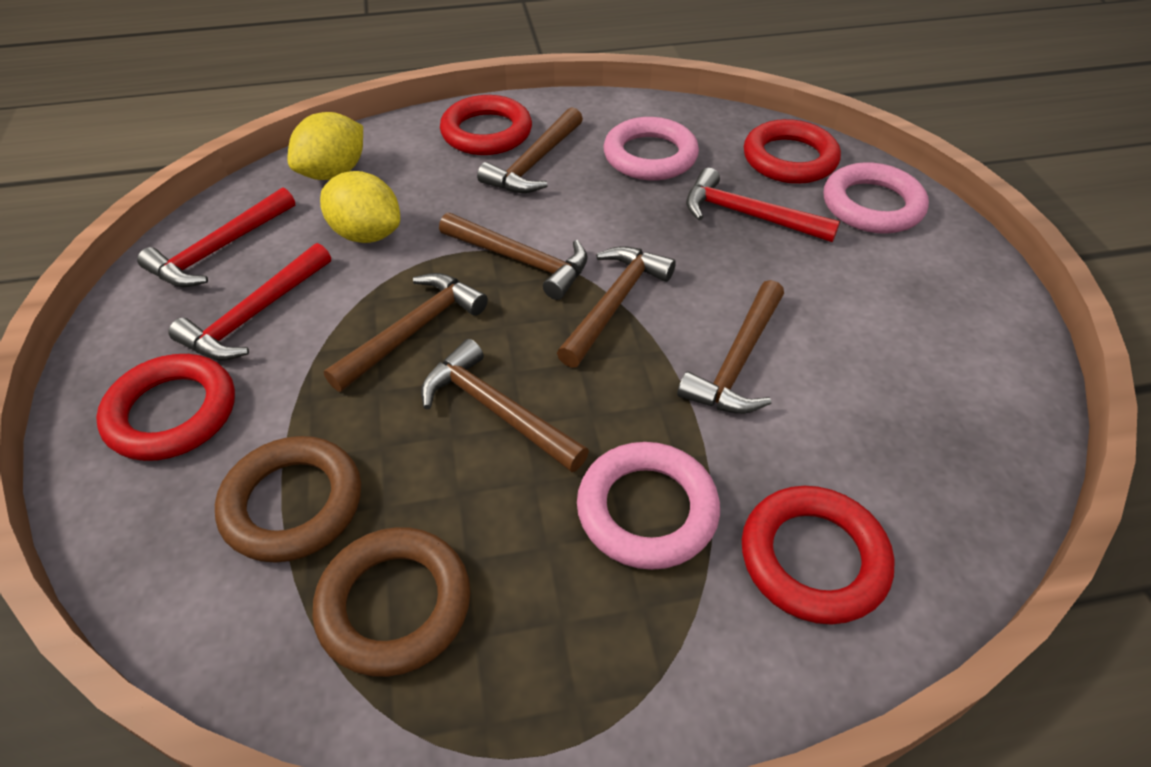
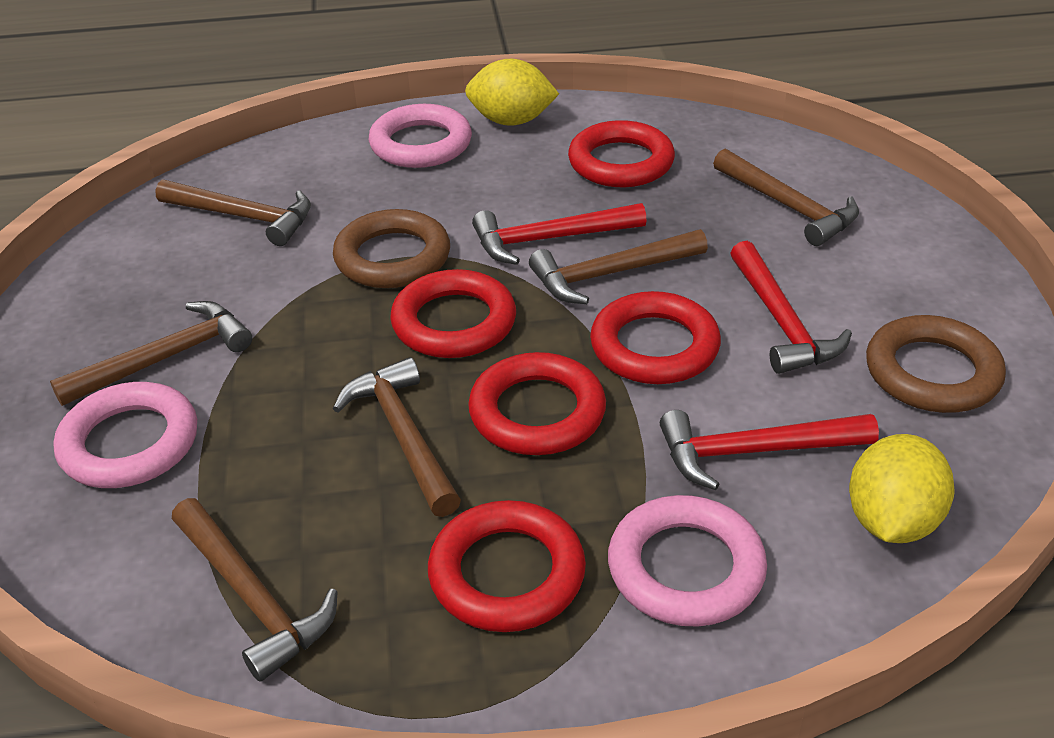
red ring: [96,354,235,461] [440,95,532,155] [742,486,895,625] [744,119,841,184] = 4 -> [390,269,516,358] [428,500,586,632] [468,352,606,455] [568,120,675,187] [590,291,721,384] = 5

